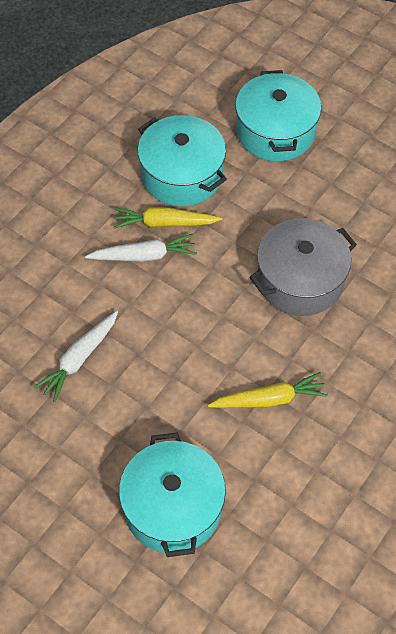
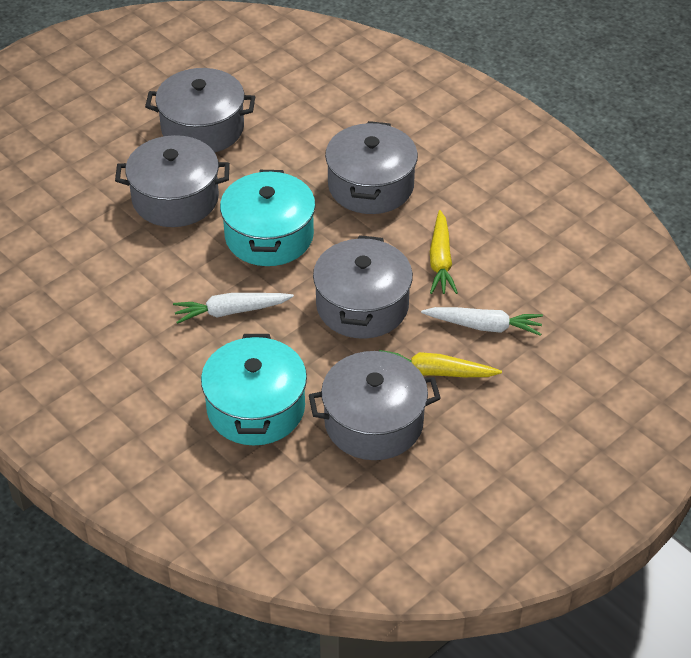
grey pot: [249,218,357,316] = 1 -> [115,135,230,227] [145,68,255,152] [309,351,441,460] [313,235,413,339] [325,121,418,214] = 5
turquoise pot: [119,433,226,557] [138,115,227,206] [235,70,321,161] = 3 -> [201,334,307,445] [220,170,316,266] = 2

